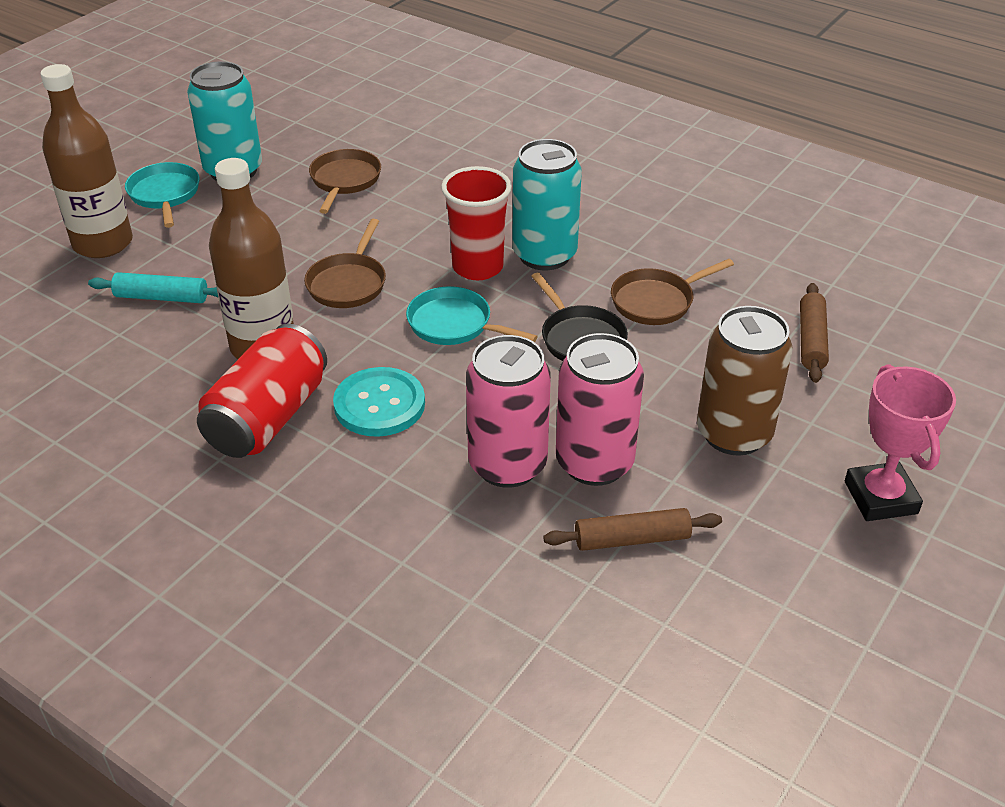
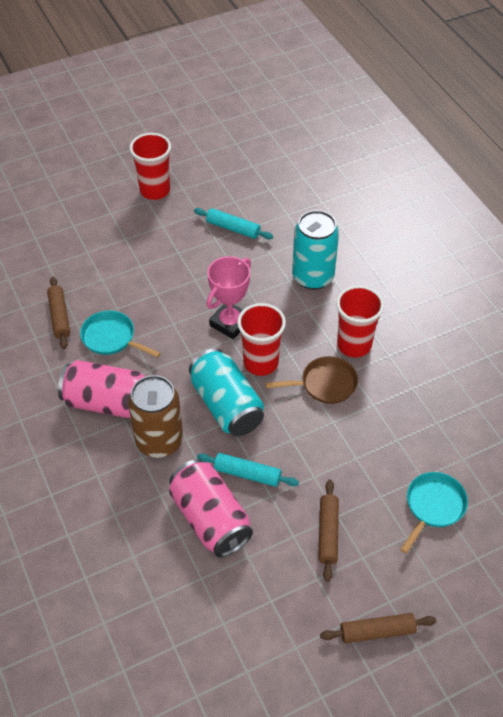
black pan: [531,272,628,361] = 1 -> none = 0
brown bottle: [40,64,133,258] [209,158,294,359] = 2 -> none = 0
brown pan: [304,219,386,308] [309,149,381,214] [611,259,734,325] = 3 -> [265,356,358,404] = 1
brown rolling pin: [543,508,722,551] [800,283,829,383] = 2 -> [47,277,70,349] [318,480,339,582] [320,613,436,643] = 3
red can: [197,324,327,458] = 1 -> none = 0
red cup: [441,166,512,280] = 1 -> [129,133,171,200] [237,303,286,376] [336,285,384,358] = 3
turquoise button: [333,367,425,437] = 1 -> none = 0
turquoise rolling pin: [88,272,218,303] = 1 -> [194,208,273,239] [197,453,299,487] = 2

